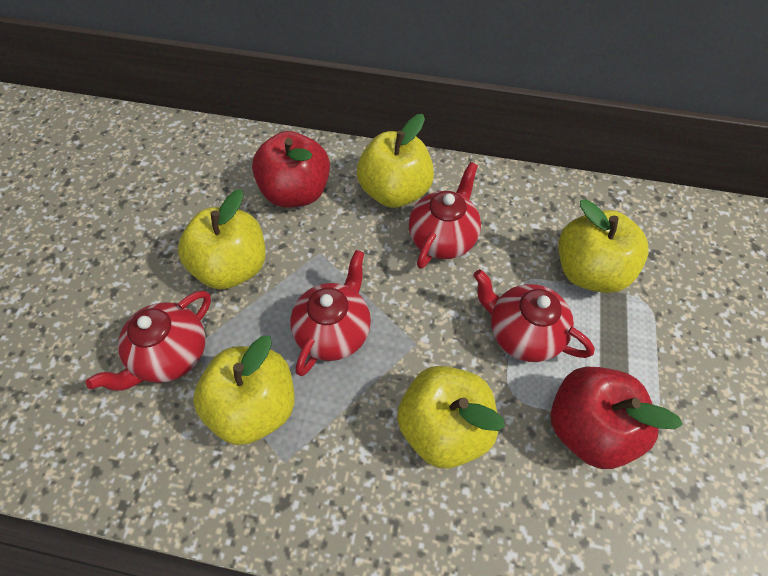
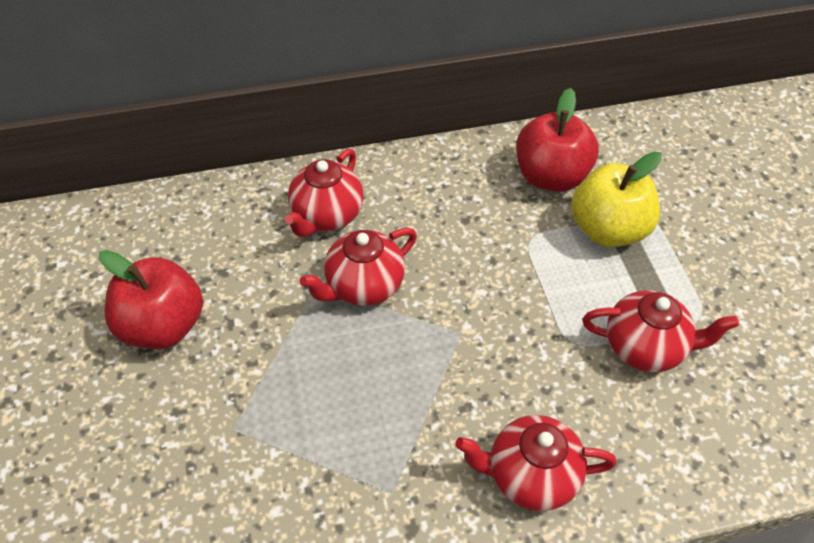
yellow apple: [178,190,265,289] [193,336,295,445] [357,114,434,208] [397,366,505,469] [558,199,649,293] = 5 -> [571,151,662,247] = 1

